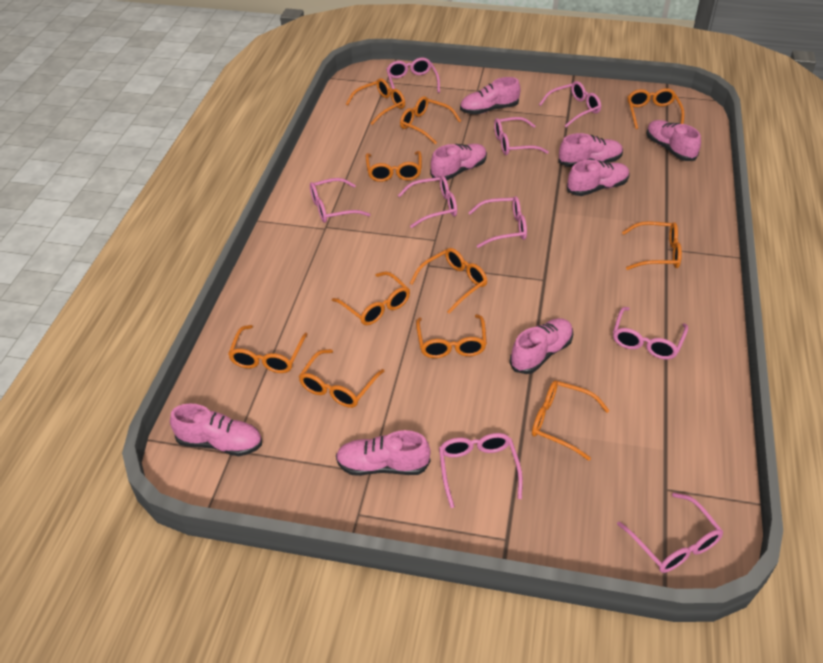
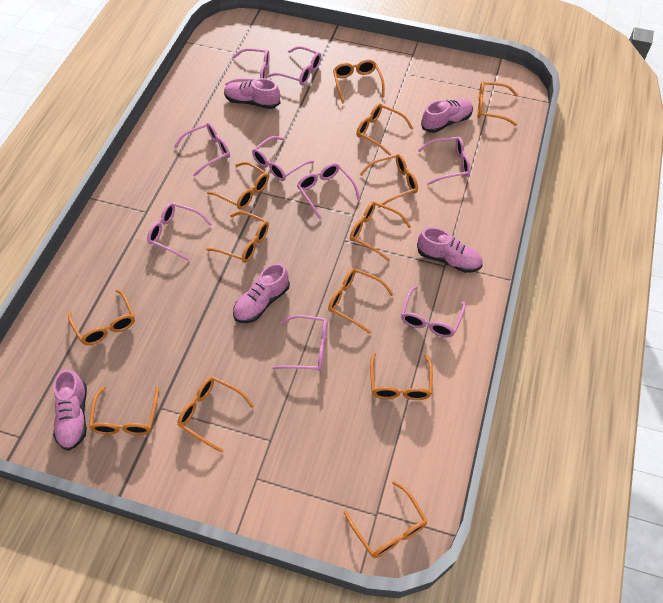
orange glasses: [228,325,308,373] [298,349,385,408] [332,272,410,325] [346,78,405,125] [366,151,422,182] [400,96,461,144] [410,248,487,314] [416,314,487,358] [532,380,610,460] [622,221,682,270] [628,88,685,129] = 11 -> [68,289,135,345] [89,386,159,435] [178,376,254,453] [206,211,269,263] [207,162,269,210] [328,268,394,334] [333,59,385,104] [344,481,427,558] [350,201,411,261] [356,103,414,156] [360,154,418,208] [370,353,433,400] [477,81,518,126] = 13
pink shoe: [170,404,262,456] [336,430,431,476] [430,144,487,180] [460,77,520,114] [509,318,573,374] [558,133,623,167] [567,160,630,196] [646,120,701,161] = 8 -> [53,369,87,451] [224,78,280,109] [233,263,290,323] [417,227,483,273] [421,99,473,133] = 5

